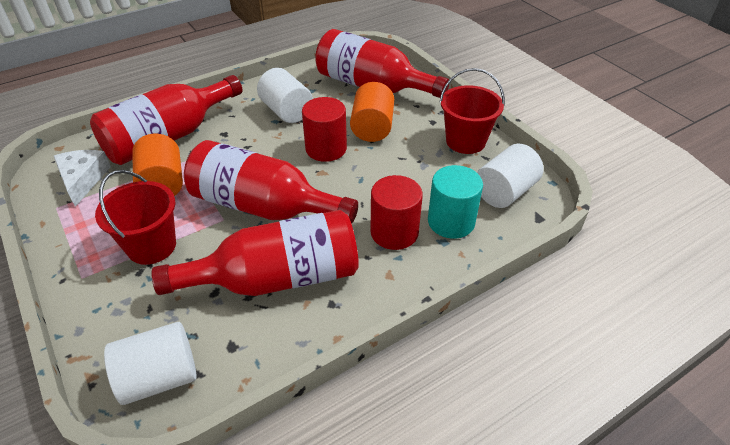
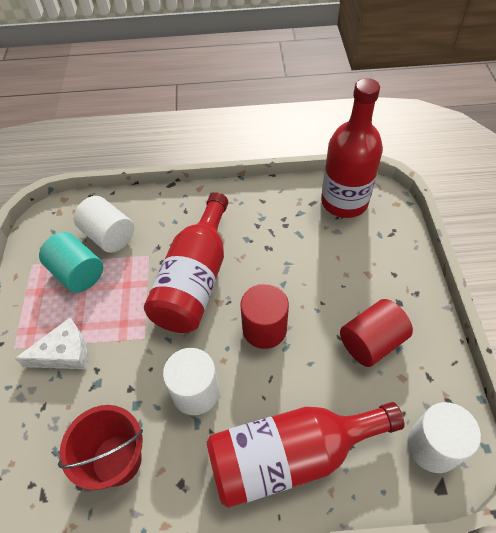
orange cylinder: [132,134,183,196] [350,82,394,142] = 2 -> none = 0
red bottle: [90,75,242,165] [151,210,359,296] [184,140,358,224] [315,29,449,98] = 4 -> [144,192,228,333] [206,402,405,508] [321,78,383,218] = 3
red bucket: [95,170,176,265] [439,68,505,154] = 2 -> [58,405,143,490] = 1

